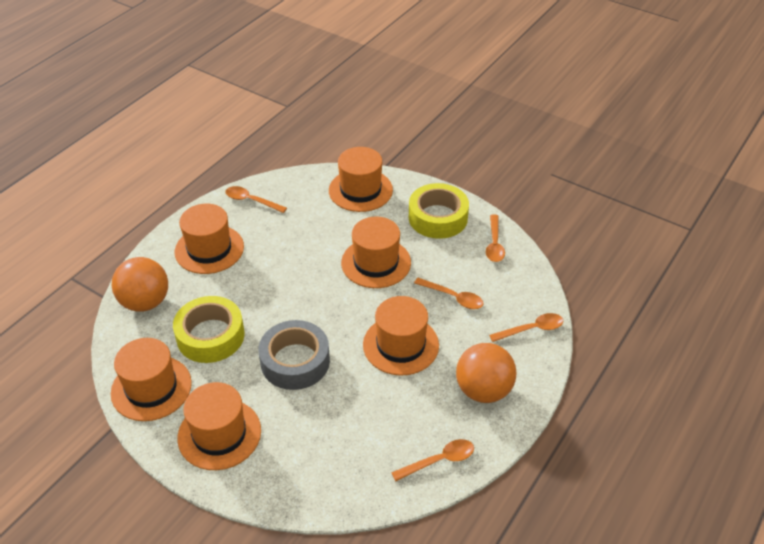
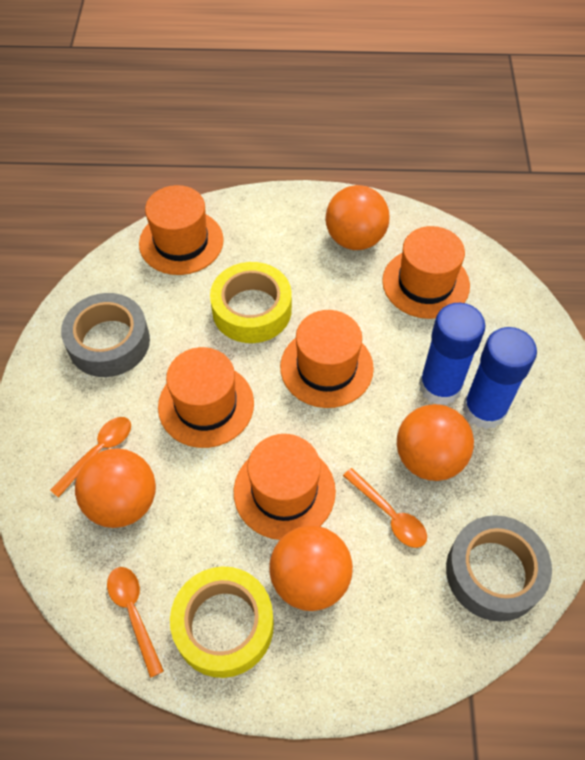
blue glue stick: none = 0 -> [419,303,486,405] [463,327,537,429] = 2
grey tape: [259,320,330,390] = 1 -> [61,293,150,377] [446,515,552,622] = 2
orange ball: [112,257,168,312] [456,343,516,403] = 2 -> [75,448,156,528] [269,526,353,611] [326,185,389,250] [397,404,474,481] = 4
orange hat: [111,338,192,421] [175,204,244,274] [177,382,261,470] [329,147,393,212] [341,217,411,288] [363,296,439,376] = 6 -> [139,185,224,275] [158,347,254,448] [234,434,336,540] [280,310,374,408] [382,226,470,319] = 5
orange spoon: [225,186,287,213] [391,439,474,481] [414,278,484,309] [486,214,505,262] [489,313,563,342] = 5 -> [50,417,131,498] [107,567,164,678] [343,468,427,548] = 3

